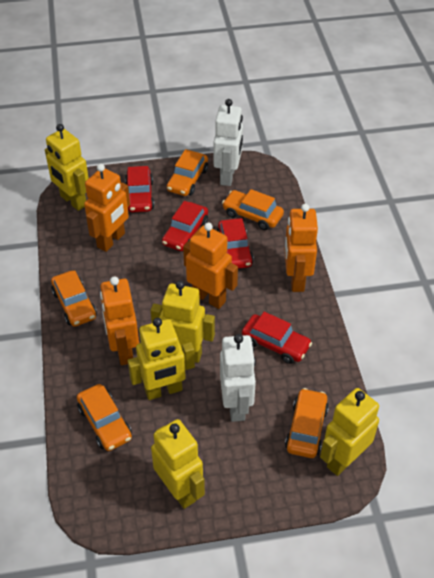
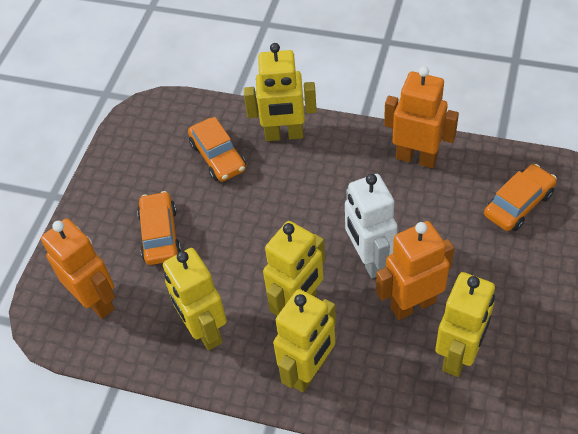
orange car: [51,270,97,327] [77,384,132,451] [167,149,208,196] [222,189,284,230] [285,388,329,458] = 5 -> [137,191,181,265] [188,117,246,182] [484,164,557,231] = 3
orange robot: [84,164,130,252] [100,277,139,365] [183,223,238,309] [285,204,318,292] = 4 -> [41,218,115,319] [376,221,454,320] [384,66,459,168] = 3
red car: [125,166,154,212] [162,201,208,251] [217,218,254,269] [242,312,312,364] = 4 -> none = 0
white robot: [214,99,243,186] [220,334,256,422] = 2 -> [345,174,398,278] = 1

